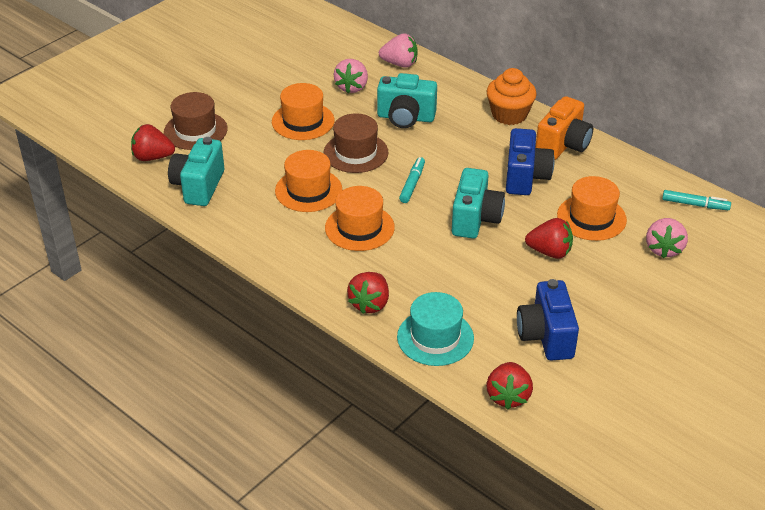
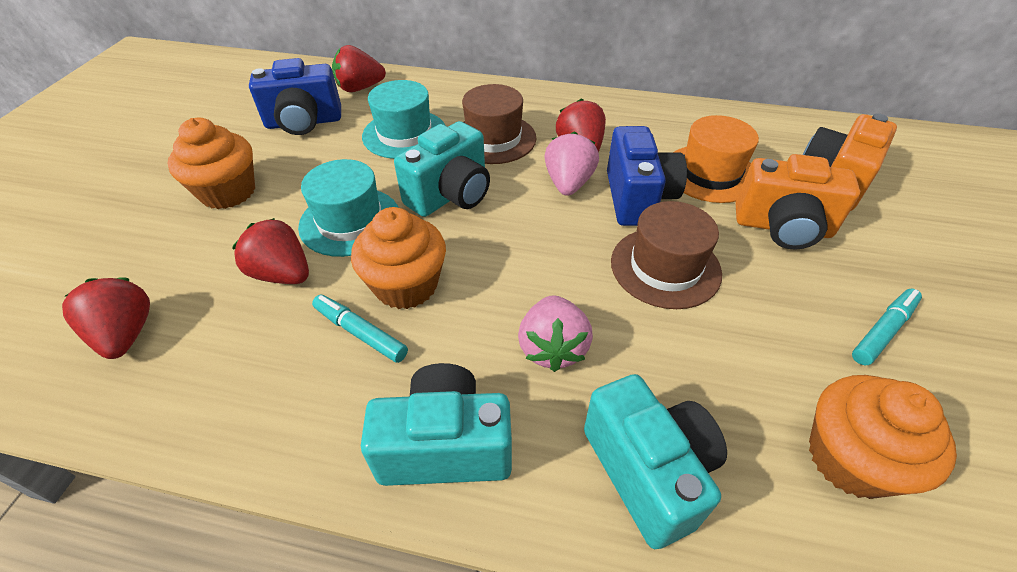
orange camera: [535,96,593,160] = 1 -> [736,154,860,250] [803,113,897,211] = 2
orange cupcake: [486,68,537,125] = 1 -> [168,117,255,209] [351,207,446,309] [809,375,957,499] = 3
orange hat: [272,83,335,140] [275,150,342,212] [325,186,395,251] [557,176,627,241] = 4 -> [674,115,759,203] = 1
pink strawberry: [334,59,368,93] [379,33,417,68] [646,218,688,258] = 3 -> [518,295,593,372] [544,131,599,196] = 2
turquoise hat: [397,292,474,366] = 1 -> [298,159,399,257] [362,80,446,159] = 2

